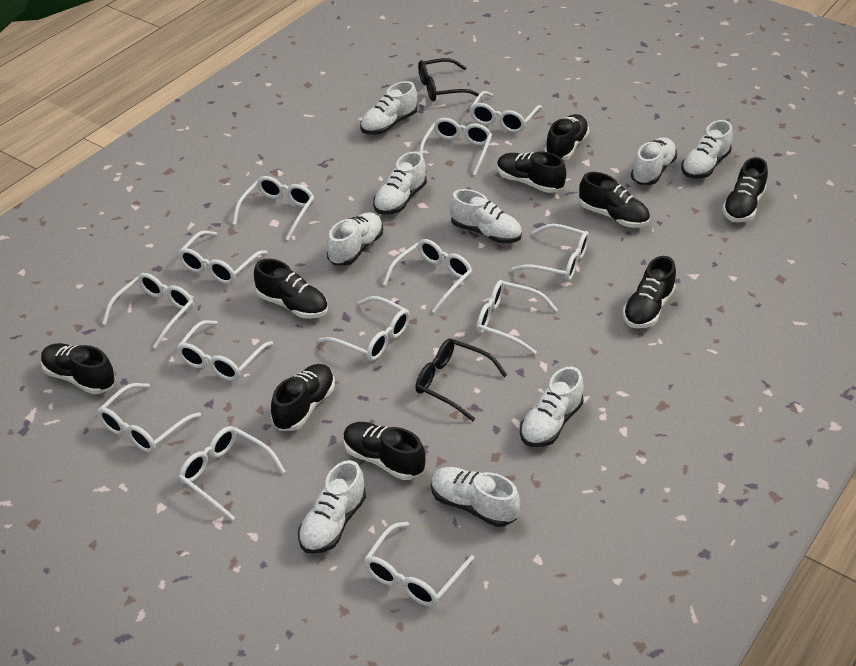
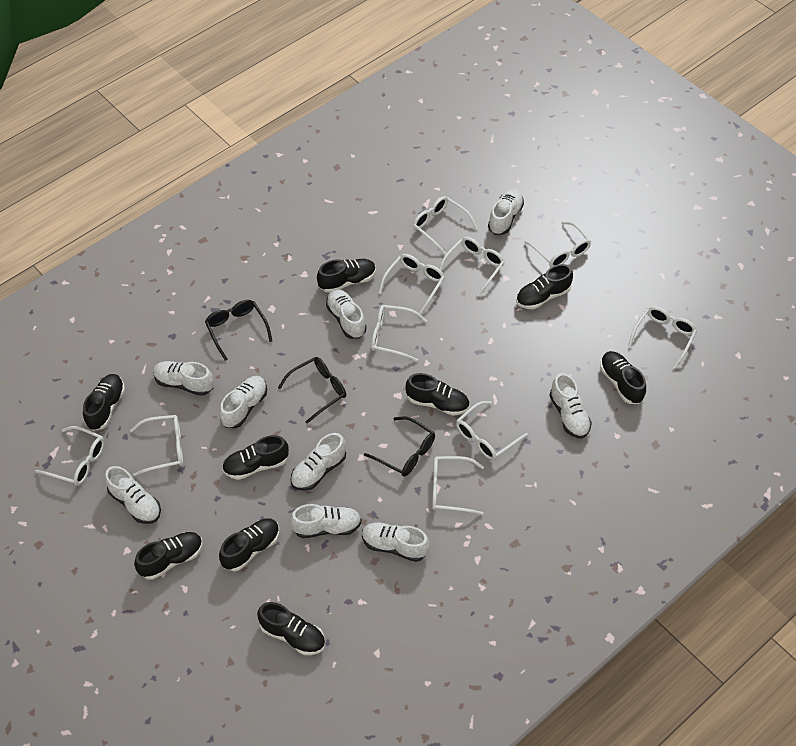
black glasses: [415,338,507,421] [418,58,479,101] = 2 -> [205,300,272,361] [278,357,346,424] [364,416,435,477] = 3
white glasses: [97,383,201,453] [102,273,194,349] [176,320,273,381] [178,231,268,284] [179,426,286,521] [233,176,314,241] [319,296,410,361] [364,522,475,607] [383,239,472,313] [419,118,492,176] [470,91,542,133] [476,280,558,355] [511,224,589,281] = 13 -> [35,426,104,485] [130,415,183,476] [371,305,427,361] [379,254,445,314] [413,196,477,255] [432,456,484,515] [439,237,505,296] [456,401,528,460] [524,221,591,267] [628,306,697,369] = 10

